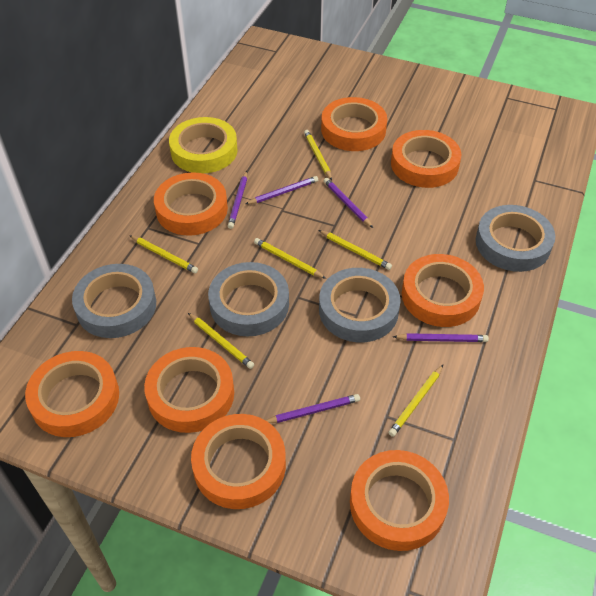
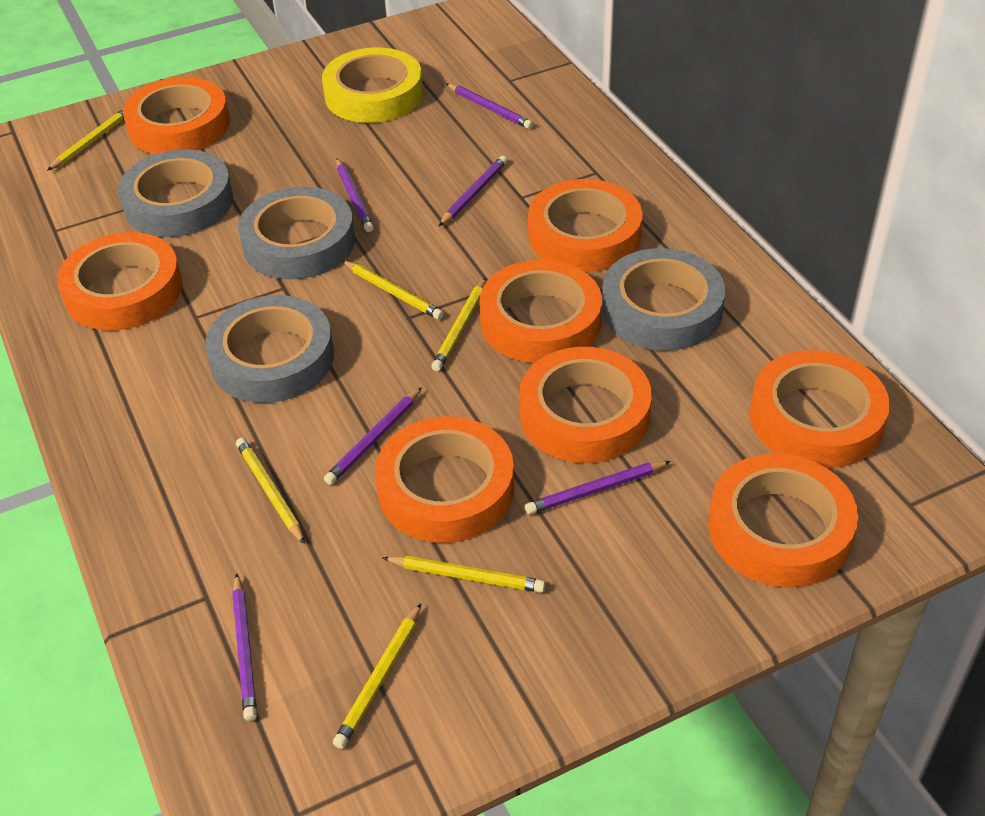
purple pencil: [228,171,247,229] [246,176,318,204] [265,394,360,423] [324,178,373,228] [393,333,489,342] = 5 -> [232,573,257,721] [324,387,422,485] [336,158,374,232] [439,156,507,226] [446,84,533,129] [525,461,671,515] = 6

